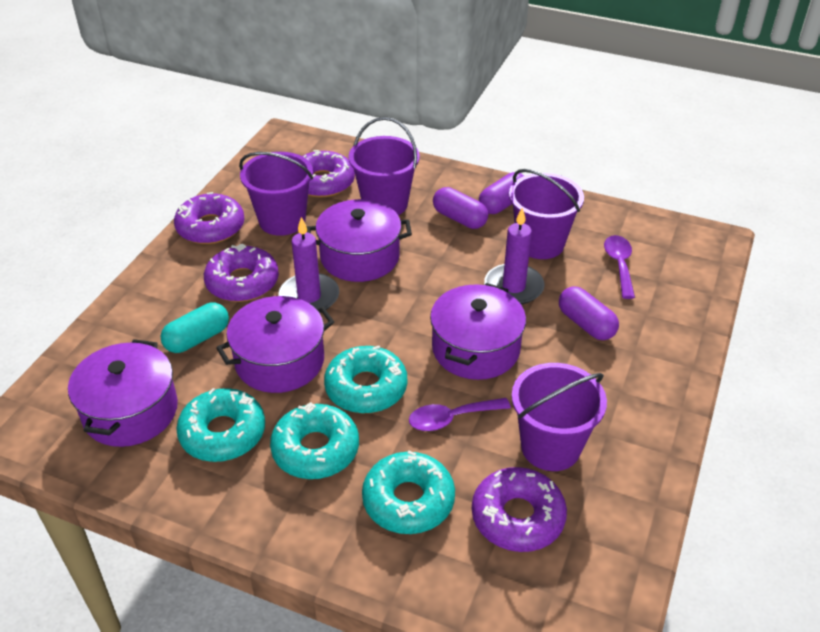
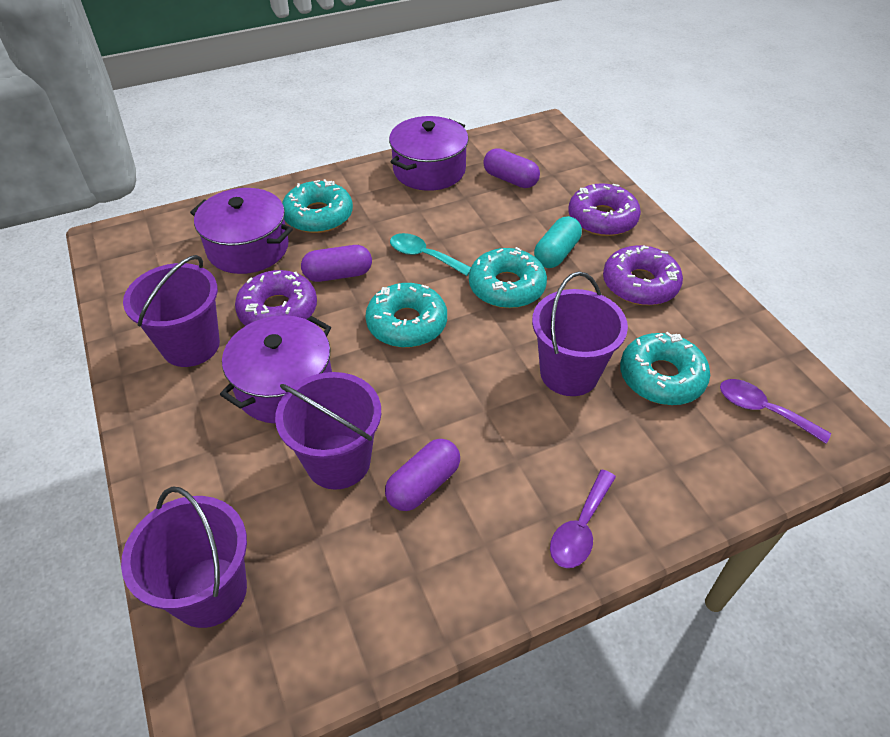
purple candle: [278,217,339,313] [484,208,545,305] = 2 -> none = 0
purple donut: [174,192,245,244] [204,243,279,302] [302,150,355,197] [472,467,567,552] = 4 -> [235,270,317,326] [569,183,641,236] [603,245,683,305] = 3
purple pot: [68,339,178,447] [216,296,334,393] [307,199,412,282] [430,283,526,380] = 4 -> [190,188,293,274] [220,315,332,424] [389,116,469,191] = 3
turquoise spoon: none = 0 -> [390,233,471,276] = 1

